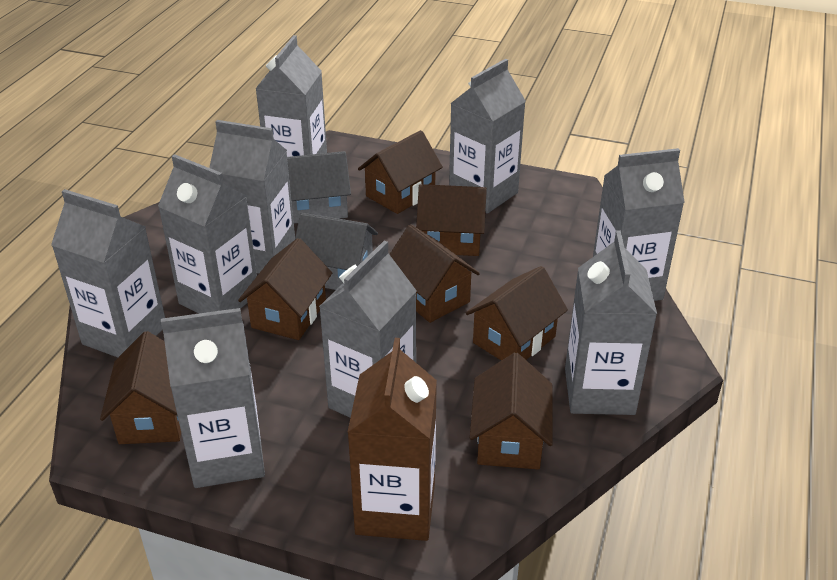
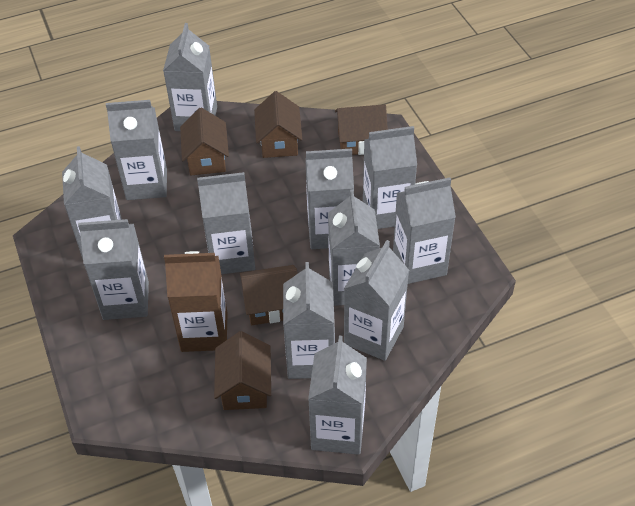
brown house: [100,331,181,444] [238,238,332,340] [358,130,443,214] [389,224,480,323] [416,184,487,256] [466,266,568,361] [470,353,553,469] = 7 -> [180,108,229,175] [214,331,271,410] [240,265,298,325] [254,91,302,158] [335,104,388,155] = 5
grey carton: [51,189,165,357] [158,154,257,313] [161,308,265,488] [209,120,295,274] [255,35,327,157] [319,241,417,418] [449,59,526,214] [565,230,657,415] [593,148,685,301] = 9 -> [62,146,122,259] [78,219,149,320] [106,100,167,200] [163,23,217,131] [197,172,255,274] [283,262,335,379] [305,148,354,249] [308,336,367,455] [328,189,380,306] [344,240,409,361] [363,126,417,229] [393,177,456,284] = 12
grey house: [287,151,351,223] [295,213,378,290] = 2 -> none = 0

